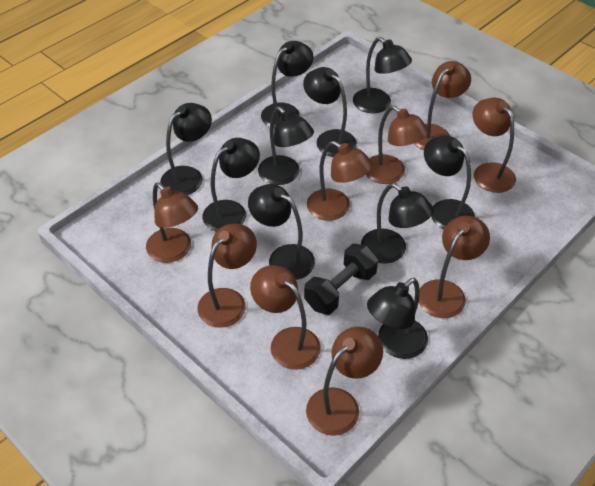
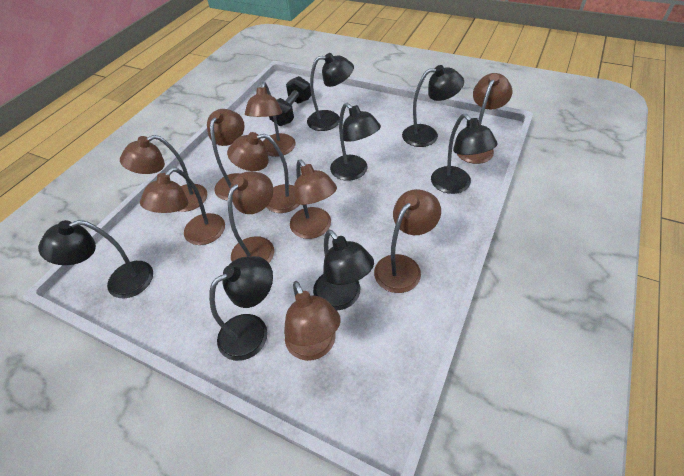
black lamp: [160,103,212,195] [203,138,260,232] [248,184,315,280] [258,107,314,185] [261,41,314,128] [303,67,357,157] [353,37,412,113] [361,183,434,264] [367,278,428,359] [424,136,475,229] = 10 -> [38,220,153,298] [209,256,273,361] [307,53,354,131] [313,230,374,310] [330,103,381,181] [402,65,464,147] [431,114,498,194] = 7
brown lamp: [146,183,198,263] [197,224,257,327] [250,265,321,370] [306,326,383,436] [307,141,373,221] [366,106,429,184] [413,61,471,150] [419,216,490,318] [473,98,516,193] = 9 -> [120,135,207,212] [140,168,225,245] [207,109,245,201] [227,132,300,213] [228,172,274,263] [245,82,296,157] [284,281,341,361] [290,160,337,239] [374,189,441,293] [457,73,512,164] = 10

